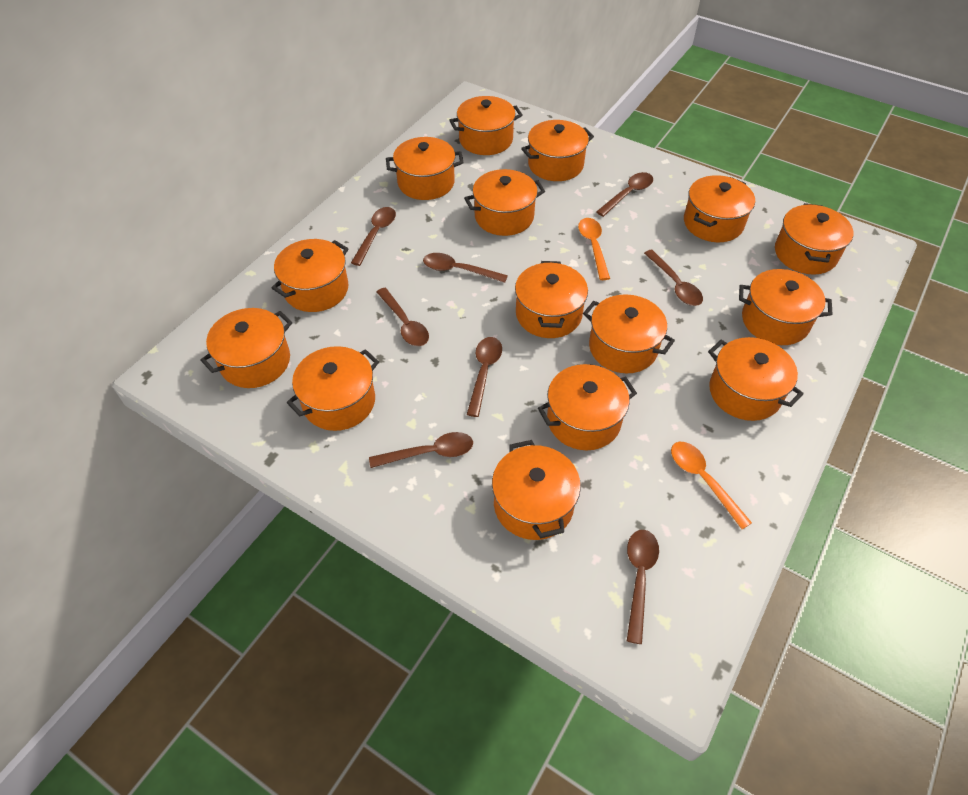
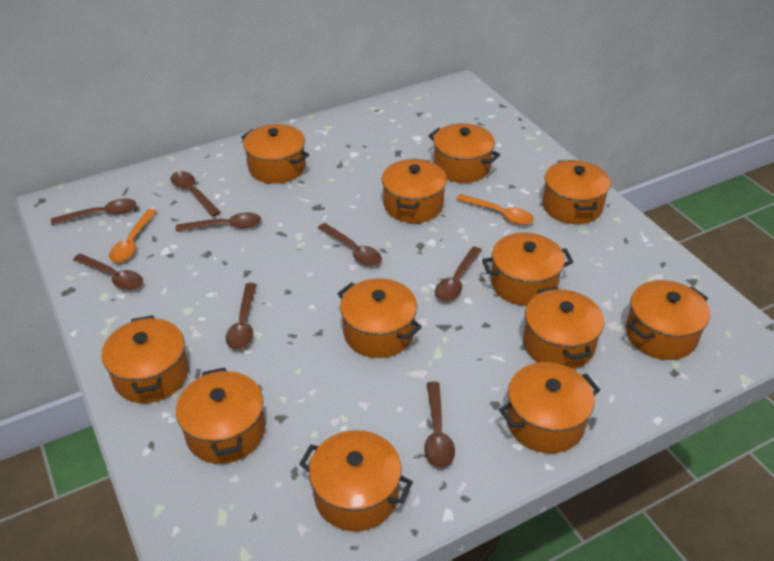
orange pot: [200,308,292,388] [271,239,349,312] [287,346,379,431] [386,137,464,200] [449,96,523,155] [464,169,545,236] [492,440,581,540] [515,261,588,338] [521,120,594,181] [538,364,637,450] [583,294,675,373] [684,175,755,242] [708,337,804,421] [739,269,833,345] [775,203,853,274] = 15 -> [102,315,189,403] [176,367,265,464] [241,124,309,184] [299,430,413,531] [337,278,422,358] [382,158,447,223] [428,123,500,183] [482,232,573,306] [499,362,600,453] [523,287,604,369] [543,160,611,224] [626,280,710,360] = 12

